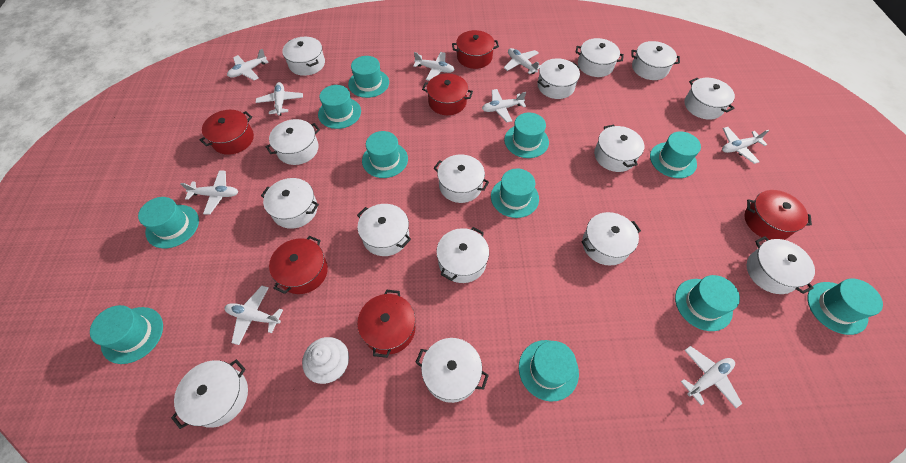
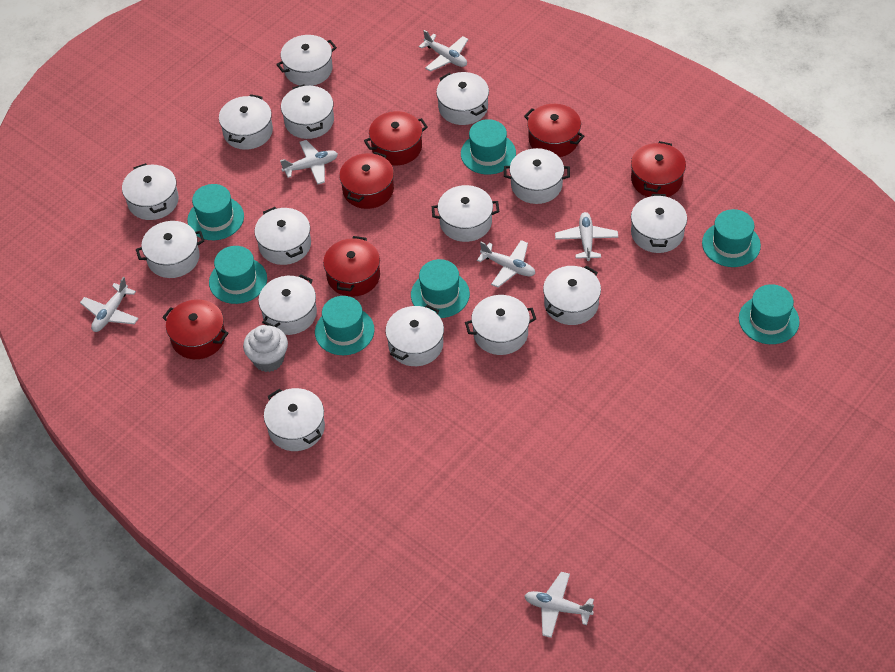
turquoise hat: [90,305,163,364] [138,197,199,248] [318,85,361,129] [348,56,389,98] [362,131,408,178] [491,168,539,218] [504,113,549,158] [519,340,579,402] [650,131,701,178] [675,275,740,331] [807,279,883,335] = 11 -> [187,184,244,240] [209,246,267,304] [315,296,375,355] [411,259,470,318] [461,119,516,175] [702,209,761,267] [739,284,800,344] = 7
white plane: [181,171,238,214] [225,286,283,345] [227,49,269,81] [256,82,303,116] [413,52,455,81] [482,89,526,122] [504,48,541,74] [681,346,742,408] [722,127,769,164] = 9 -> [80,277,139,332] [280,140,338,185] [419,30,468,72] [477,240,535,288] [524,572,594,638] [555,212,618,261] = 6

